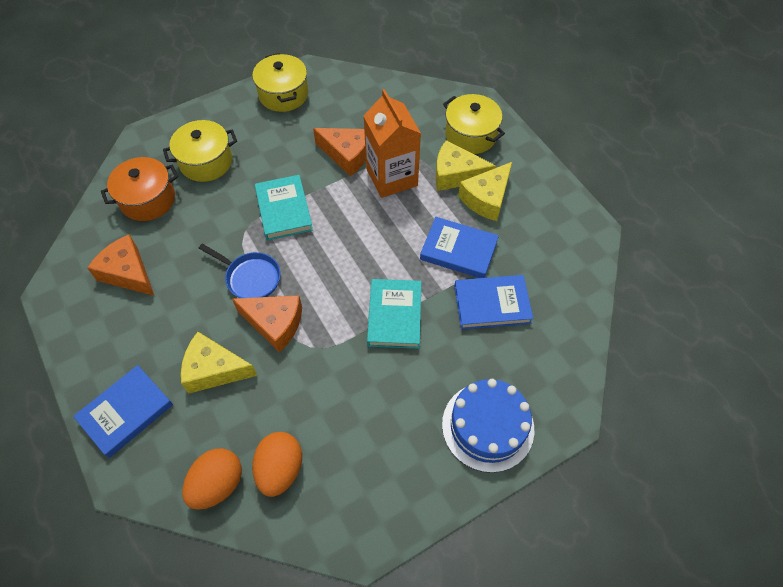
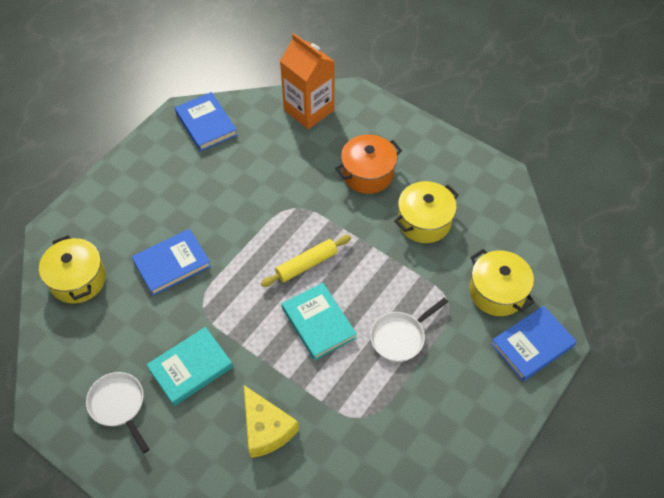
blue cake: [442,379,534,473] = 1 -> none = 0
blue pan: [199,244,281,298] = 1 -> none = 0
orange cheese: [87,234,154,296] [232,295,302,353] [313,128,366,176] = 3 -> none = 0
orange egg: [182,448,242,510] [252,432,302,497] = 2 -> none = 0
white pan: none = 0 -> [86,372,149,453] [370,298,448,362] = 2
yellow cheese: [181,332,257,394] [436,140,496,191] [458,162,512,221] = 3 -> [244,385,299,458] = 1
yellow rolling pin: none = 0 -> [261,235,351,287] = 1

